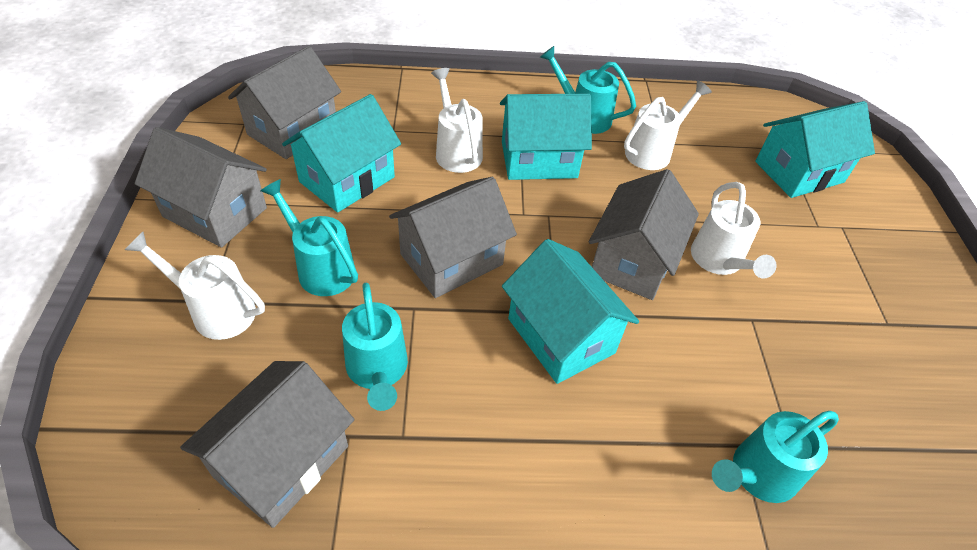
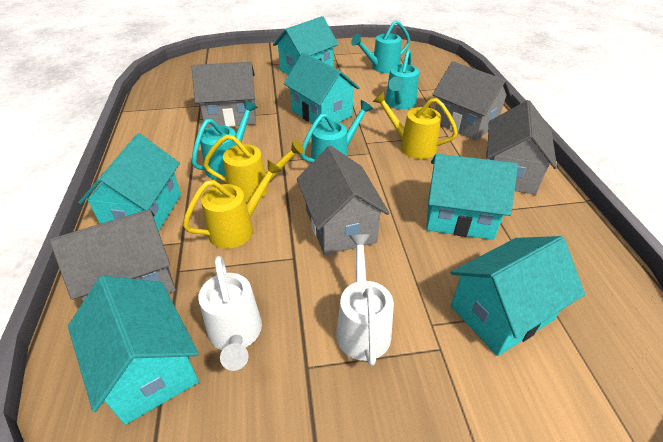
turquoise house: [282,94,401,213] [500,94,592,180] [502,239,639,384] [755,101,875,198] = 4 -> [68,275,199,425] [78,133,181,231] [273,16,338,75] [284,52,360,124] [426,154,518,240] [451,236,585,356] = 6
white watering can: [125,232,265,340] [431,68,483,173] [624,81,712,170] [691,182,777,279] = 4 -> [198,256,262,371] [336,234,394,366] = 2
yellow watering can: none = 0 -> [183,160,283,249] [203,134,305,202] [373,91,458,159] = 3

